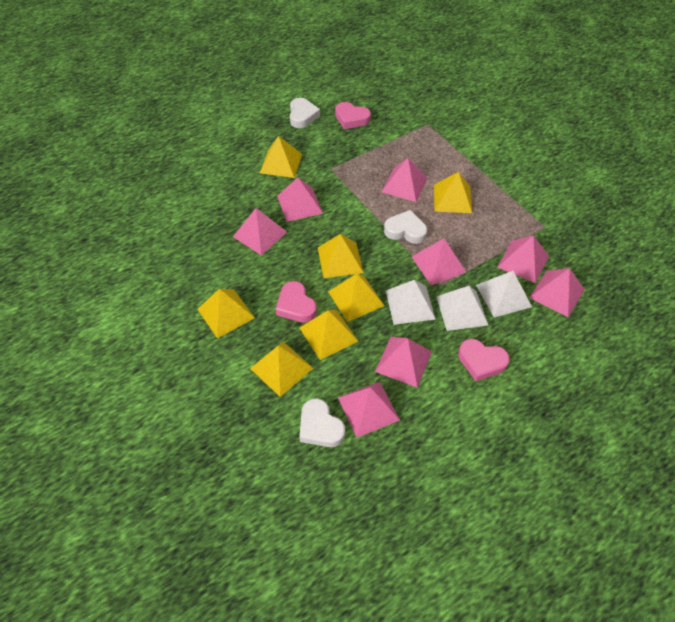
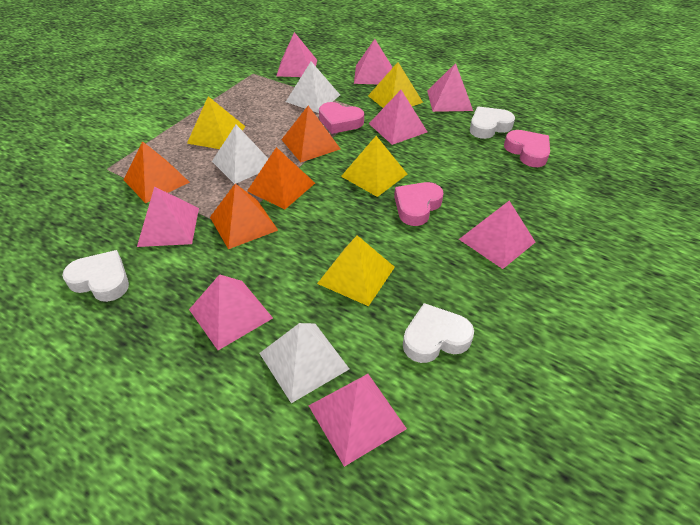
orange pyramid: none = 0 -> [123,141,190,203] [210,184,278,249] [247,147,315,210] [281,106,340,162] = 4
yellow pyramid: [197,289,255,339] [250,342,313,397] [260,136,302,178] [300,310,358,360] [318,234,363,278] [328,273,384,322] [434,172,472,213] = 7 -> [187,96,246,149] [317,235,395,306] [341,136,407,197] [368,62,423,108] = 4

